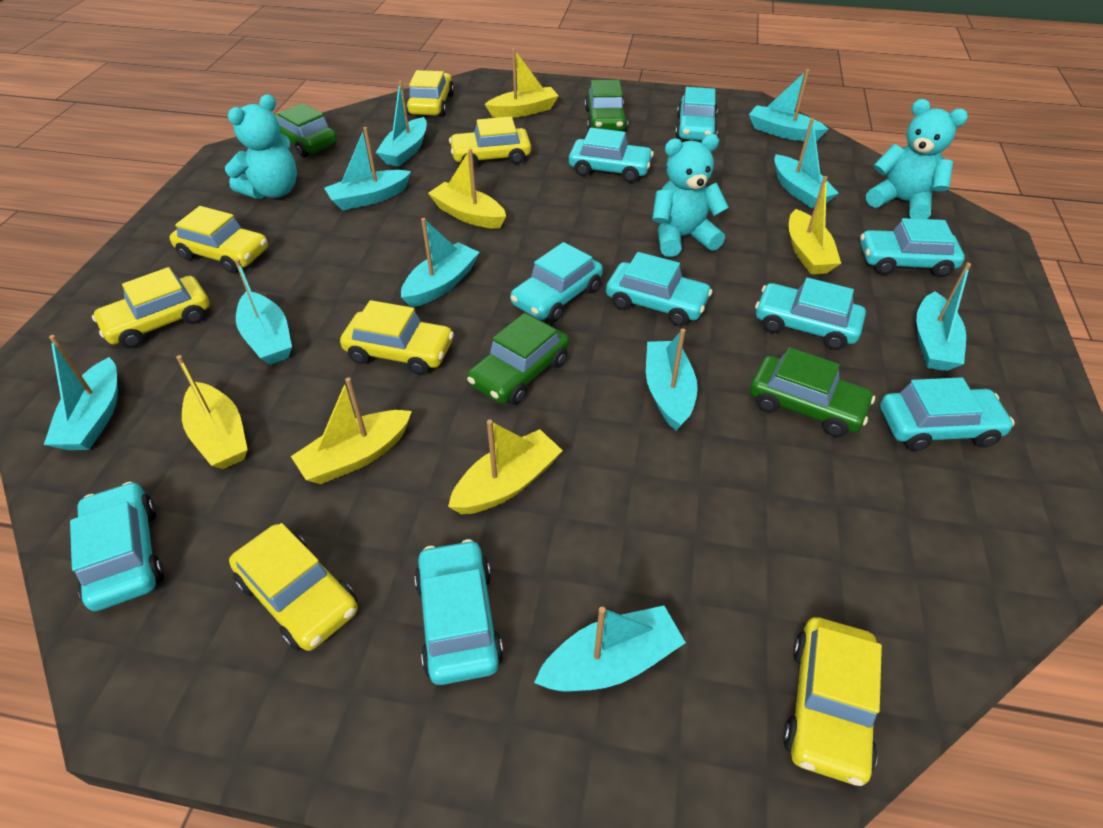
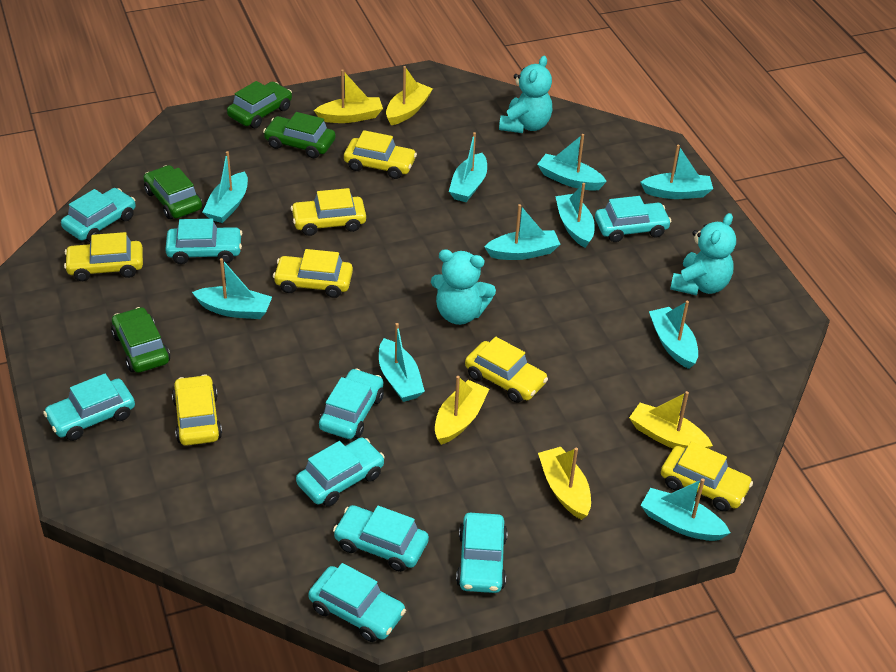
yellow boat: [176,355,248,469] [291,377,412,484] [428,149,506,229] [448,420,563,514] [485,48,559,118] [789,176,841,274] = 6 -> [314,69,383,123] [386,66,433,125] [435,376,489,445] [538,447,591,520] [629,391,713,449] = 5

